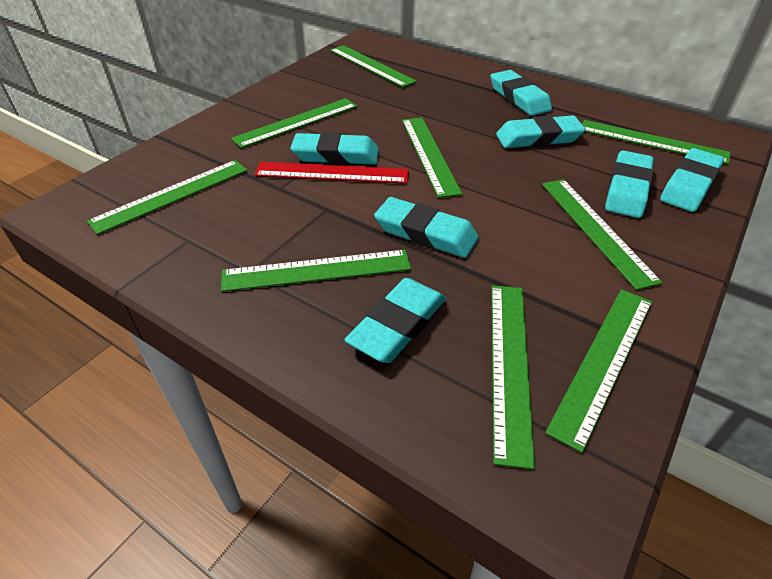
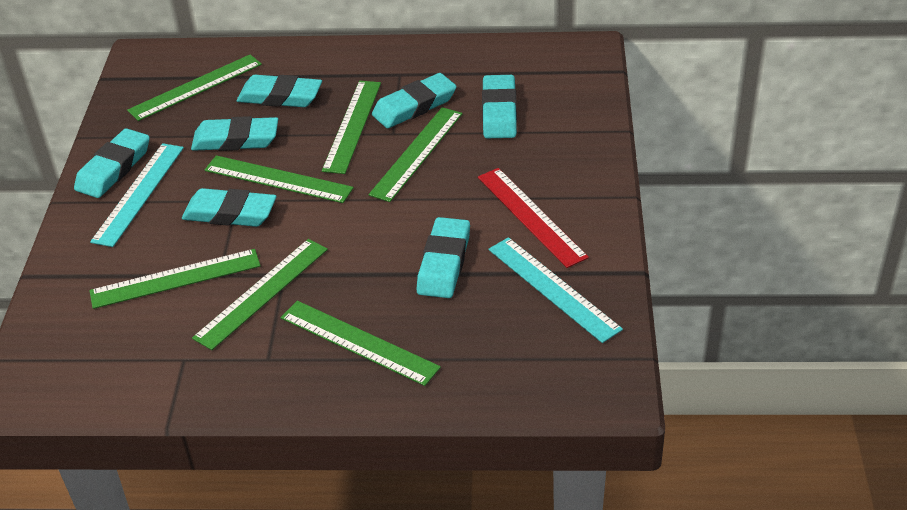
green ruler: [87,160,248,235] [221,250,411,292] [231,98,357,148] [330,45,417,87] [402,118,462,198] [491,285,535,469] [542,179,662,290] [545,289,652,453] [582,120,730,164] = 9 -> [89,249,260,309] [127,55,262,121] [192,239,328,350] [205,155,354,203] [280,301,441,386] [322,81,381,174] [369,107,463,202] = 7
turquoise ruler: none = 0 -> [90,143,184,247] [488,237,623,343] = 2

